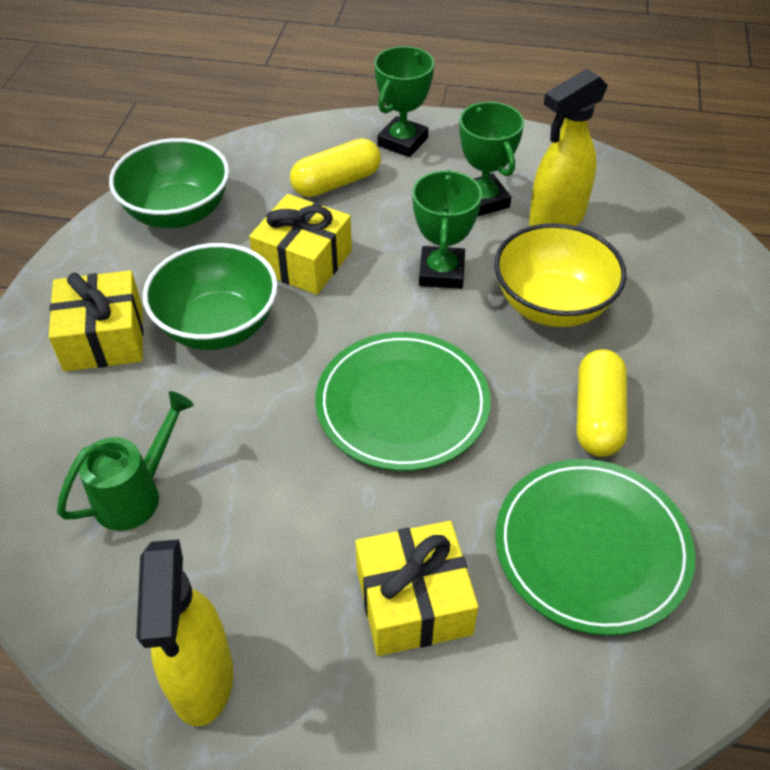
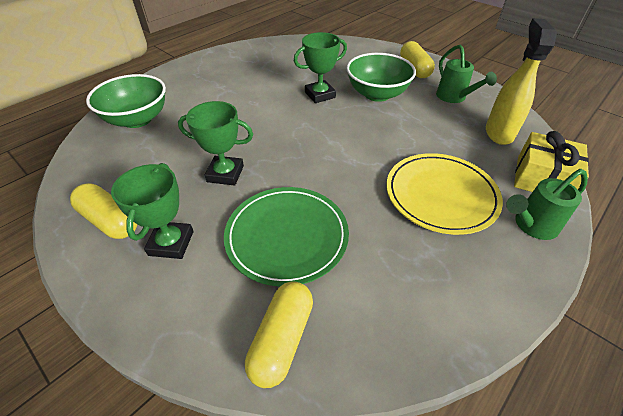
green plate: [315,332,491,471] [495,459,695,636] = 2 -> [224,187,349,287] = 1
green watering can: [57,391,194,531] = 1 -> [436,44,497,103] [506,169,588,240] = 2
yellow bowl: [494,223,626,327] = 1 -> none = 0
yellow capsule: [290,138,381,197] [577,349,627,457] = 2 -> [70,183,137,239] [245,281,313,388] [400,41,435,78] = 3
yellow gift: [49,270,143,372] [249,194,352,295] [355,521,478,656] = 3 -> [514,131,589,192] = 1
yellow plate: none = 0 -> [386,153,503,235] = 1
yellow spray bottle: [136,539,233,726] [529,69,608,226] = 2 -> [486,18,557,145] = 1

